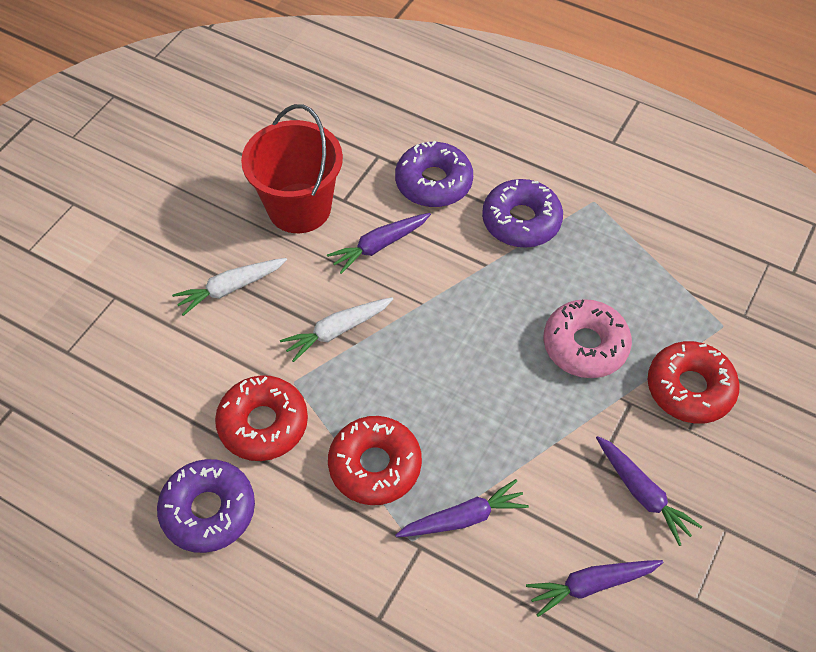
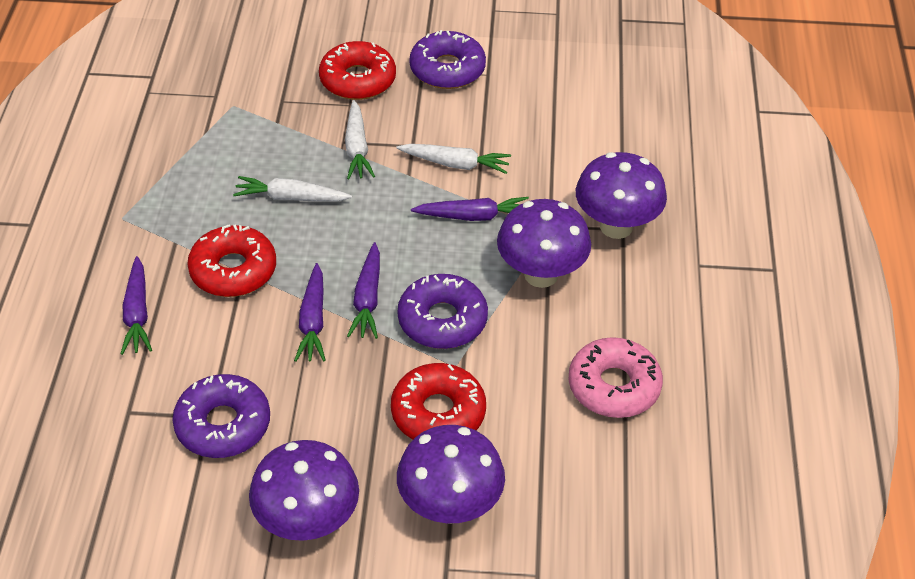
purple mushroom: none = 0 -> [249,440,359,541] [397,425,505,524] [497,199,591,288] [576,152,667,239] = 4
red bucket: [241,104,343,233] = 1 -> none = 0
white carrot: [172,258,287,316] [280,297,393,362] = 2 -> [233,176,352,202] [345,100,375,179] [396,144,511,174] = 3

